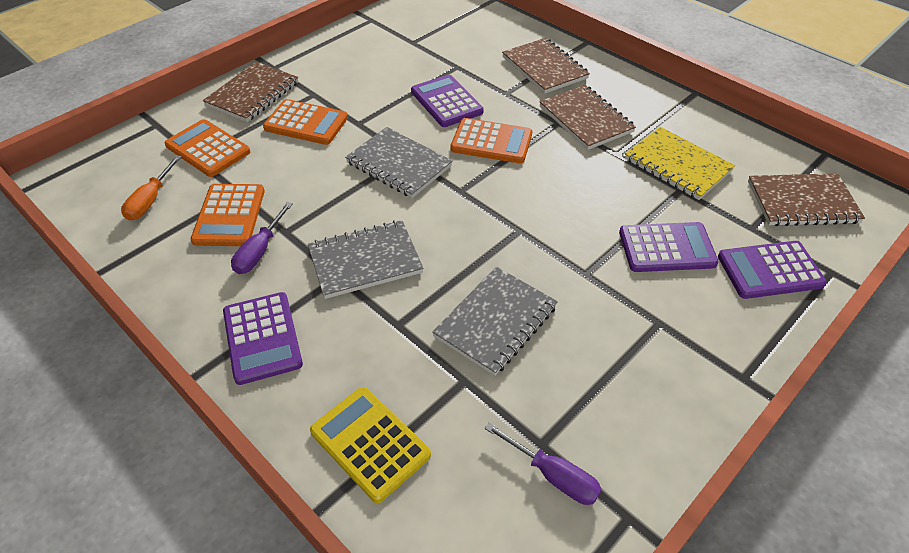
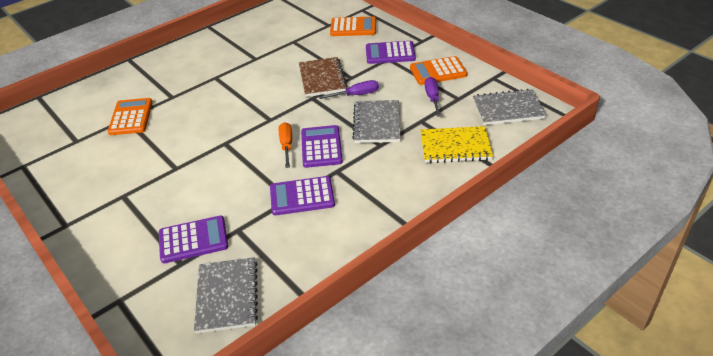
brown notebook: [203,62,298,122] [502,38,590,94] [539,85,636,150] [748,173,865,226] = 4 -> [299,57,347,97] = 1
orange calculator: [165,119,250,177] [191,184,265,246] [263,99,348,145] [450,118,532,163] = 4 -> [108,98,153,135] [330,16,376,36] [410,56,467,85] = 3
yellow calculator: [310,387,431,503] = 1 -> none = 0

